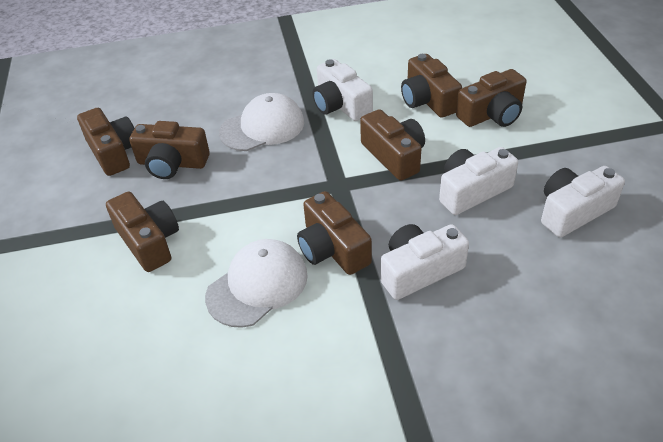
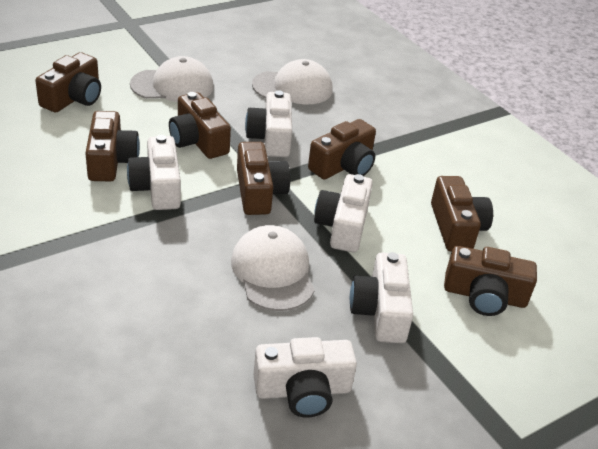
white camera: [312,59,373,121] [381,224,469,300] [439,147,518,215] [541,166,625,237] = 4 -> [127,135,181,210] [245,90,292,157] [254,337,357,418] [314,174,373,253] [350,252,413,343] = 5
white cap: [205,239,308,328] [219,93,304,151] = 2 -> [130,56,214,102] [231,225,315,311] [252,59,332,104] = 3

